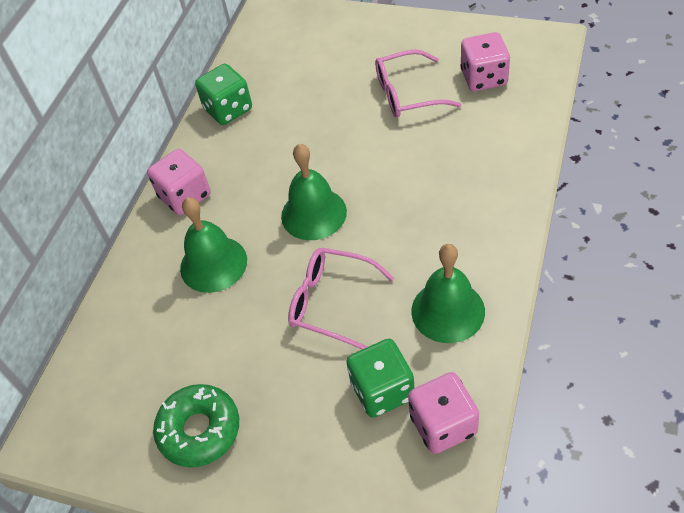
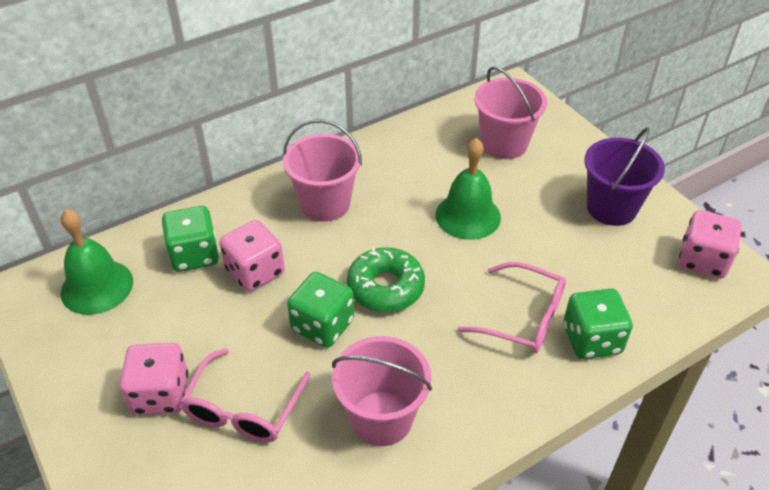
green bell: [180,197,247,293] [281,144,347,240] [411,244,485,343] = 3 -> [61,209,133,315] [436,138,501,240] = 2
green dice: [195,64,252,125] [346,339,414,418] = 2 -> [162,206,219,272] [287,272,354,348] [563,288,633,359] = 3
pink bucket: none = 0 -> [283,119,362,222] [332,336,432,446] [474,66,547,159] = 3
purple bucket: none = 0 -> [585,127,665,226] = 1

